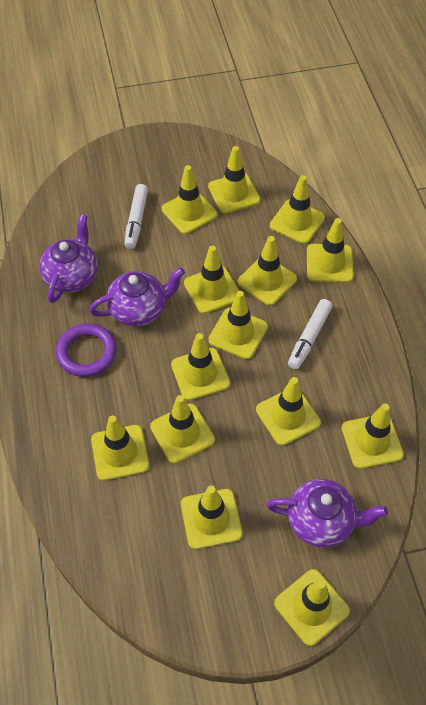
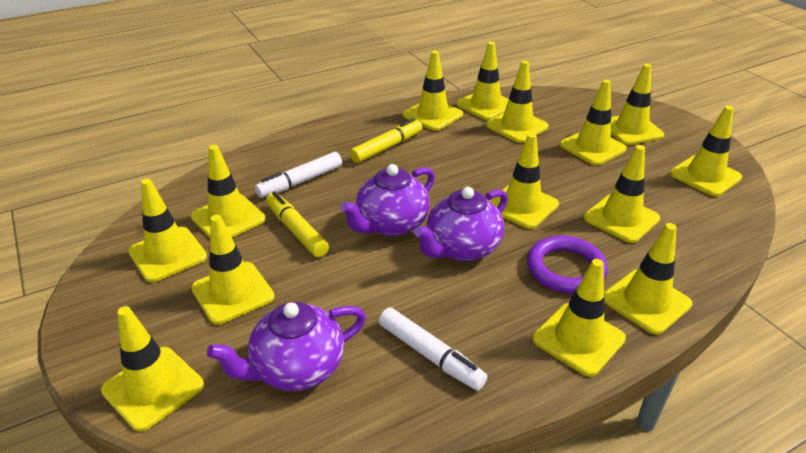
yellow marker: none = 0 -> [266,192,329,257] [350,118,422,163] = 2

